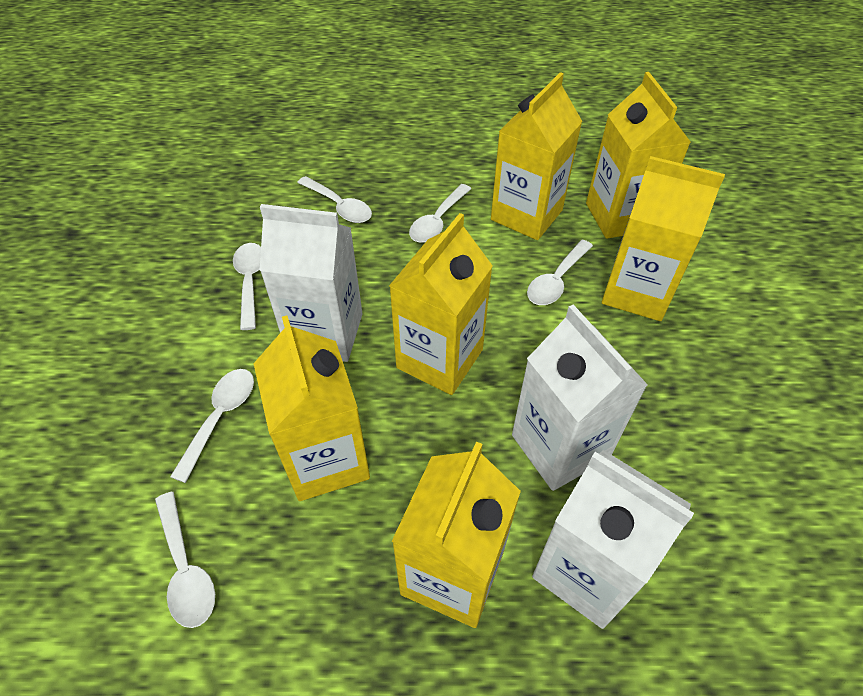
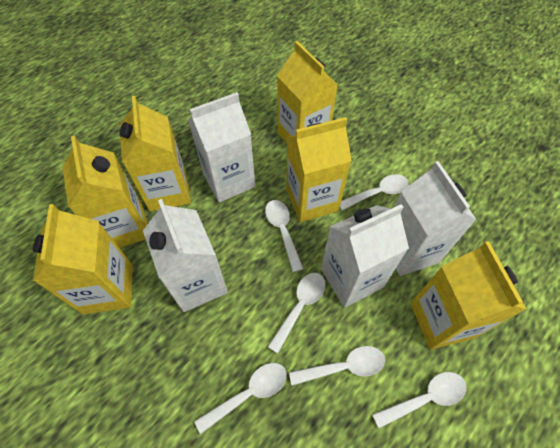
white carton: [260,204,363,362] [512,305,648,491] [532,450,694,629] = 3 -> [143,199,228,312] [188,92,255,202] [321,204,409,308] [395,161,477,276] = 4

